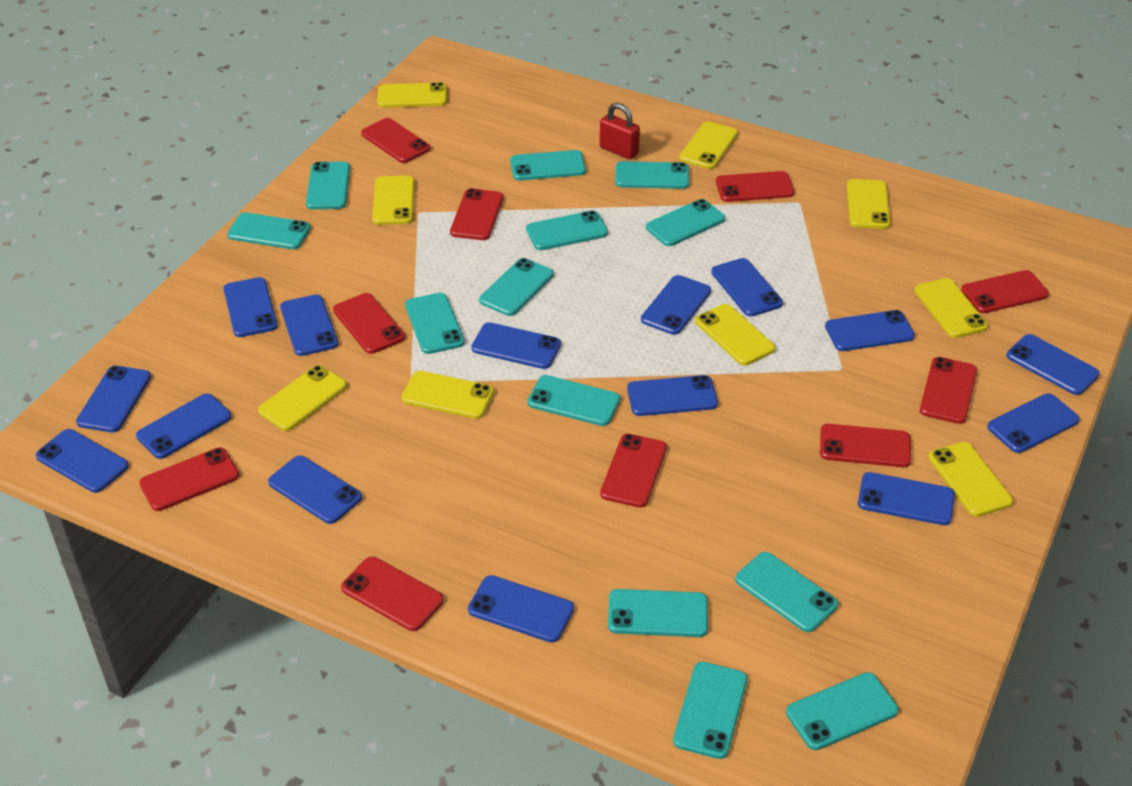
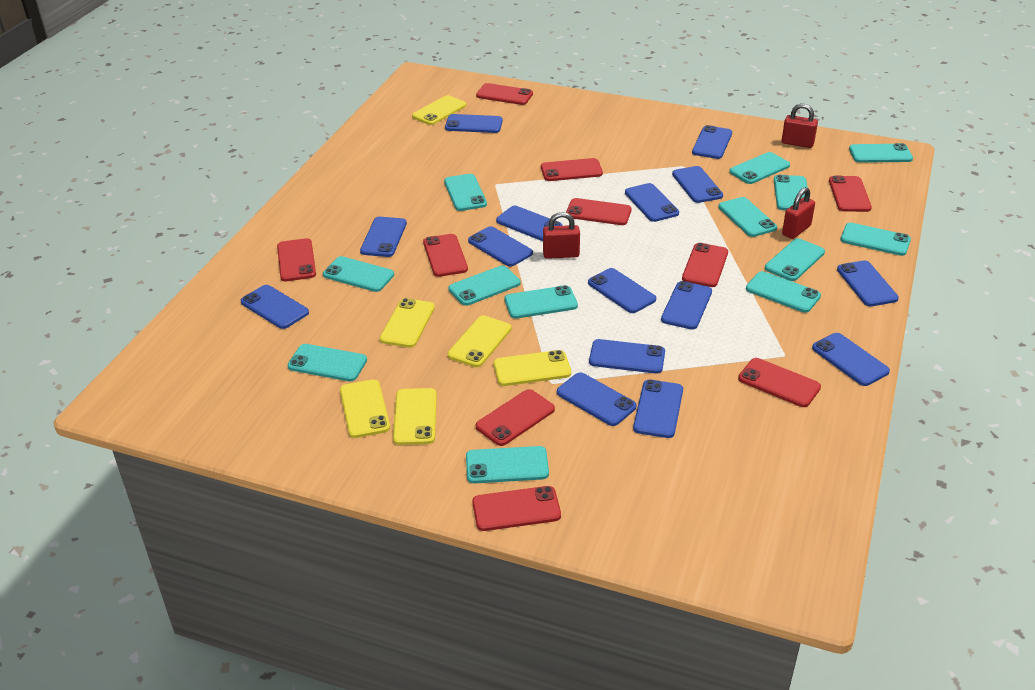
red padlock: [600,103,640,159] = 1 -> [543,212,580,259] [782,103,818,148] [782,187,815,239] = 3
yellow phone: [258,365,347,431] [372,176,415,225] [378,82,447,108] [401,371,494,419] [679,121,738,169] [695,304,775,365] [847,179,891,229] [914,278,988,338] [928,442,1013,517] = 9 -> [340,379,390,438] [380,298,435,348] [393,388,437,445] [412,95,466,125] [448,315,511,367] [493,350,571,386] = 6

